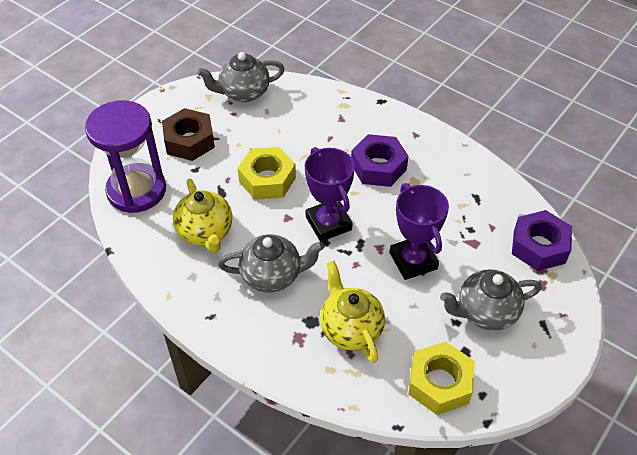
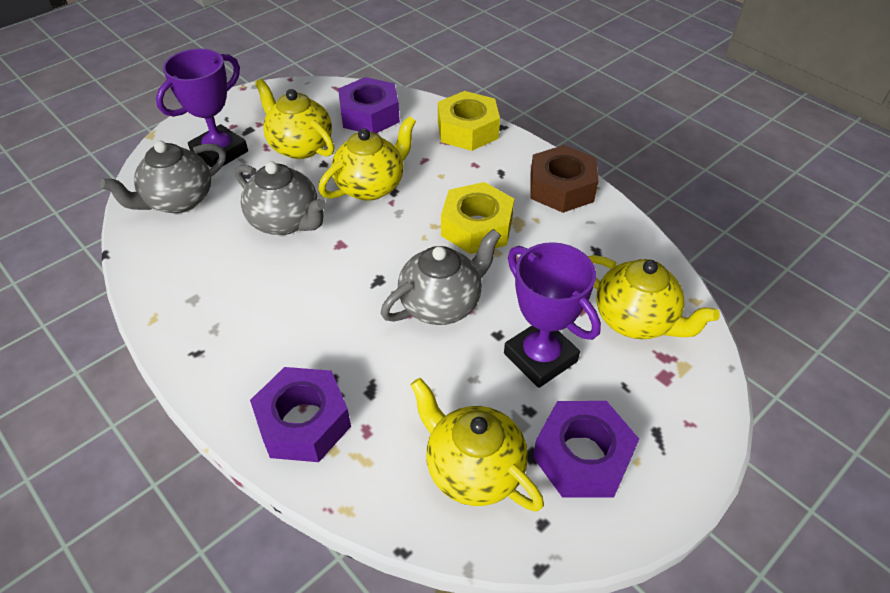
purple hourglass: [85,100,166,213] = 1 -> none = 0
purple nut: [351,134,409,187] [512,210,572,271] = 2 -> [250,367,351,462] [338,77,400,133] [533,401,639,498] = 3
yellow teapot: [173,178,232,253] [320,261,385,363] = 2 -> [255,79,334,159] [318,116,416,201] [410,378,544,511] [588,255,720,339] = 4

